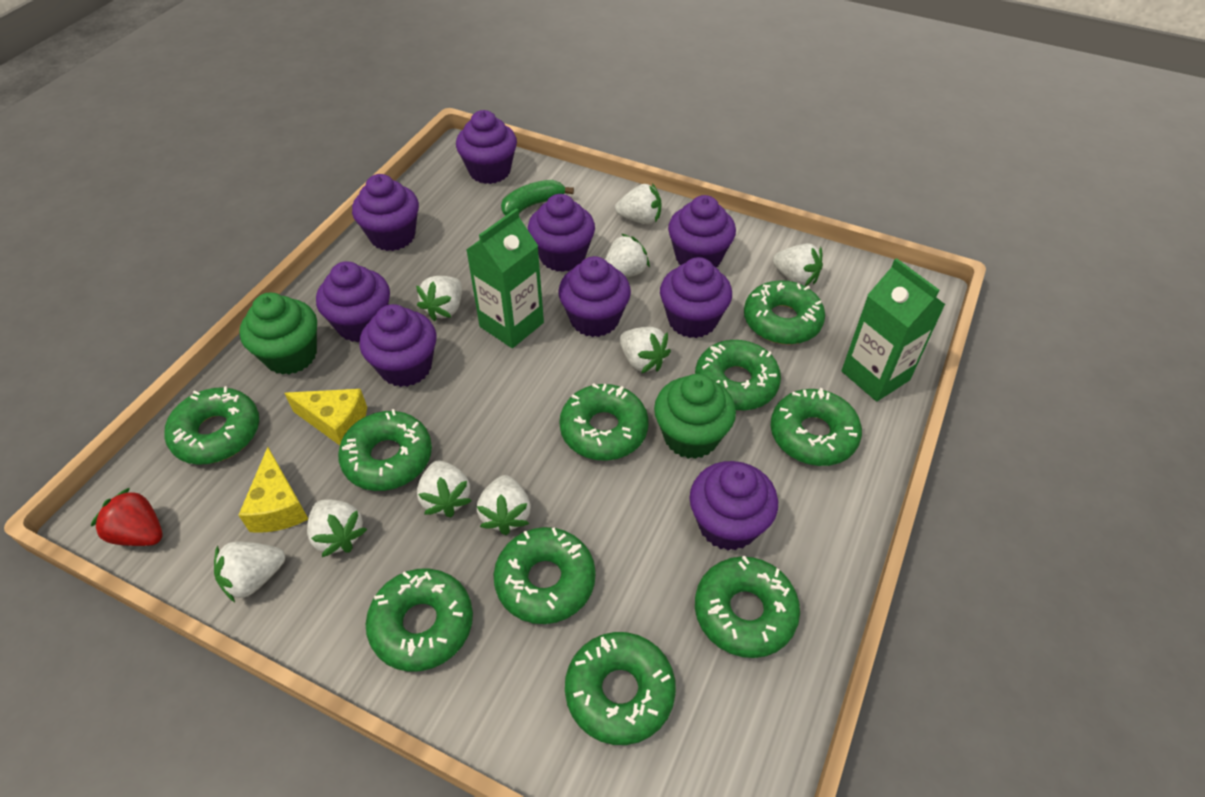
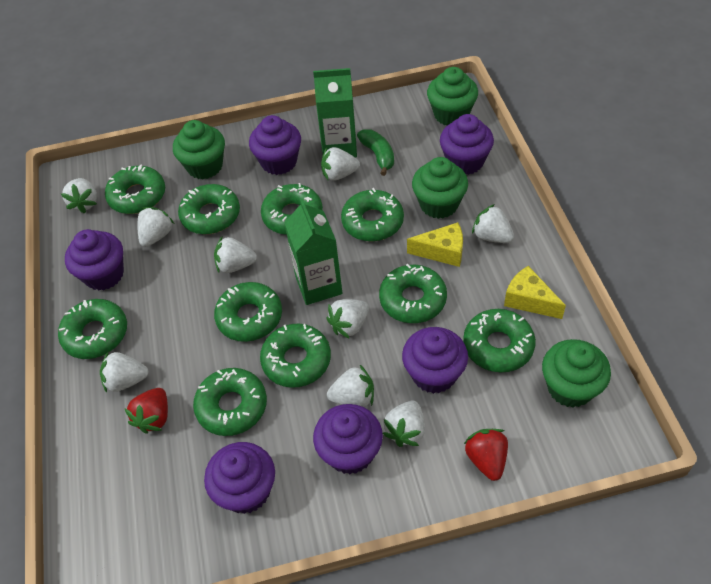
green cupcake: [239,293,317,375] [654,374,736,459] = 2 -> [173,120,225,179] [412,157,468,219] [427,67,478,125] [542,339,611,408] = 4
purple cupcake: [316,261,390,343] [352,174,419,251] [360,304,436,387] [456,110,517,184] [528,194,595,272] [559,256,631,337] [660,257,732,338] [668,195,736,267] [690,461,778,551] = 9 -> [65,229,124,291] [204,442,275,514] [249,115,301,175] [313,404,383,474] [402,327,468,394] [440,114,494,175] = 6
red strawberry: [91,488,163,546] = 1 -> [124,388,168,434] [464,429,508,481] = 2

